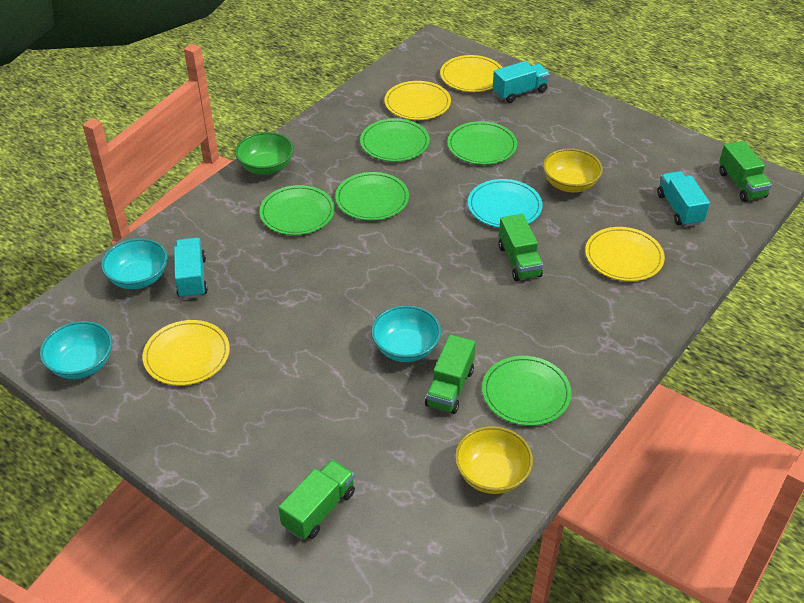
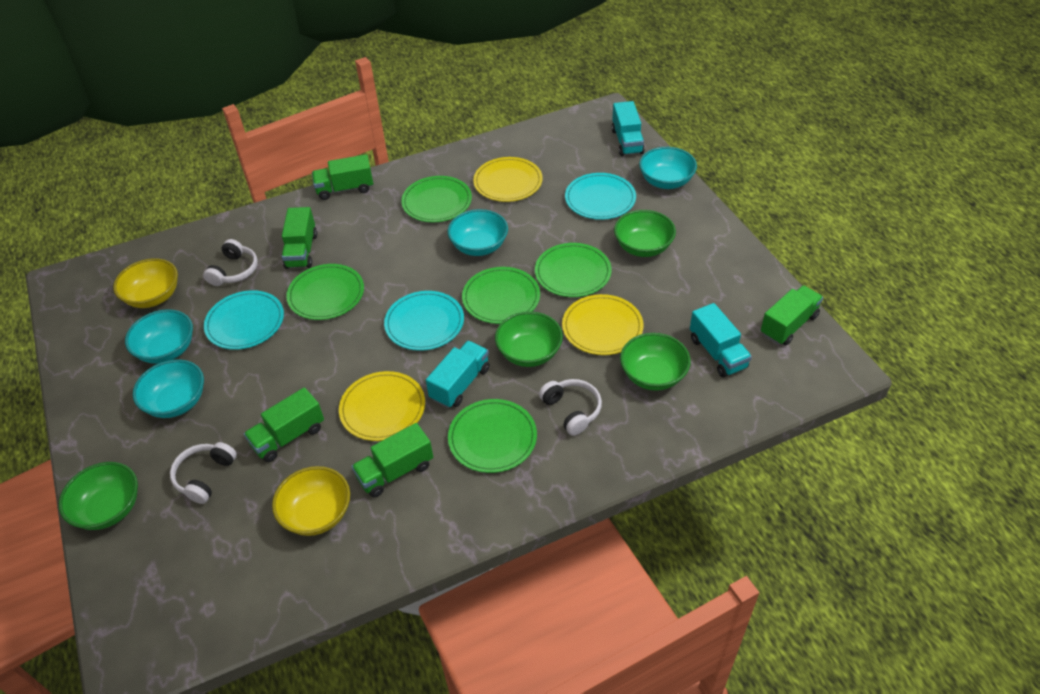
green bowl: [235,132,294,175] = 1 -> [59,462,138,530] [495,311,563,367] [614,210,676,257] [620,333,691,391] = 4
green truck: [278,459,355,540] [425,334,475,414] [499,214,543,281] [719,141,772,202] = 4 -> [244,387,324,462] [282,207,317,269] [312,154,373,200] [352,423,433,497] [761,286,823,345] = 5
turquoise bowl: [40,321,112,379] [101,238,168,289] [371,305,441,362] = 3 -> [125,309,193,364] [133,359,204,418] [448,209,508,256] [639,147,697,189] = 4
turquoise plate: [468,179,543,228] = 1 -> [204,290,284,350] [384,291,464,351] [565,173,636,220] = 3
white headphones: none = 0 -> [170,442,237,504] [203,239,258,286] [539,379,602,436] = 3
yellow plate: [143,320,230,386] [384,81,451,120] [440,55,503,92] [585,227,665,281] = 4 -> [339,371,425,441] [473,157,543,202] [562,294,644,355] = 3

